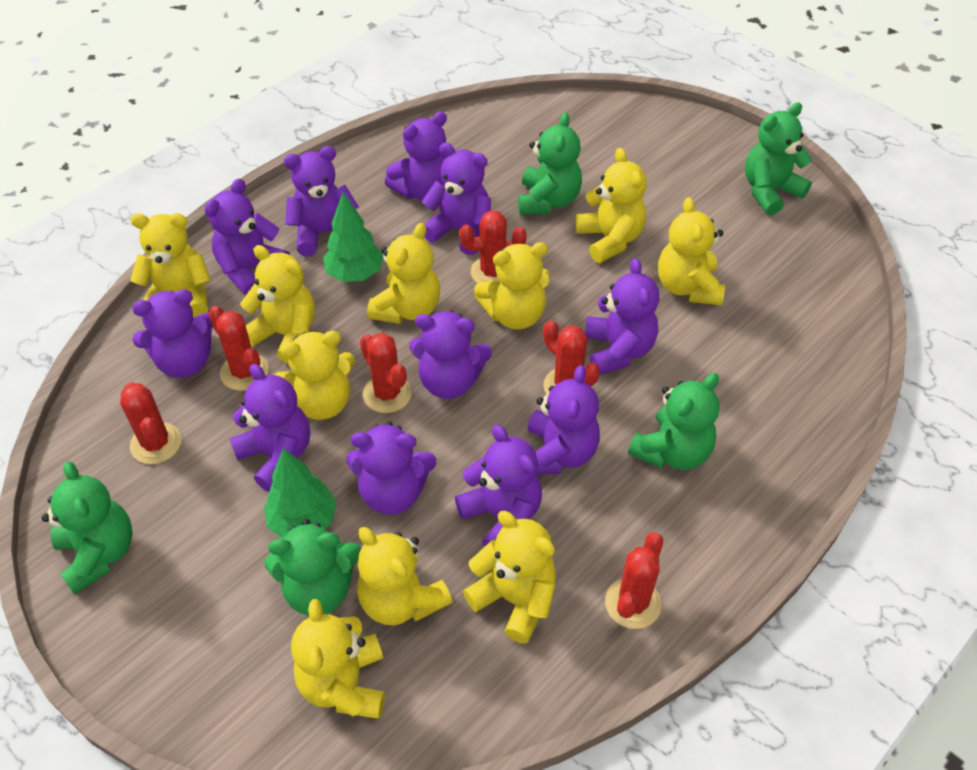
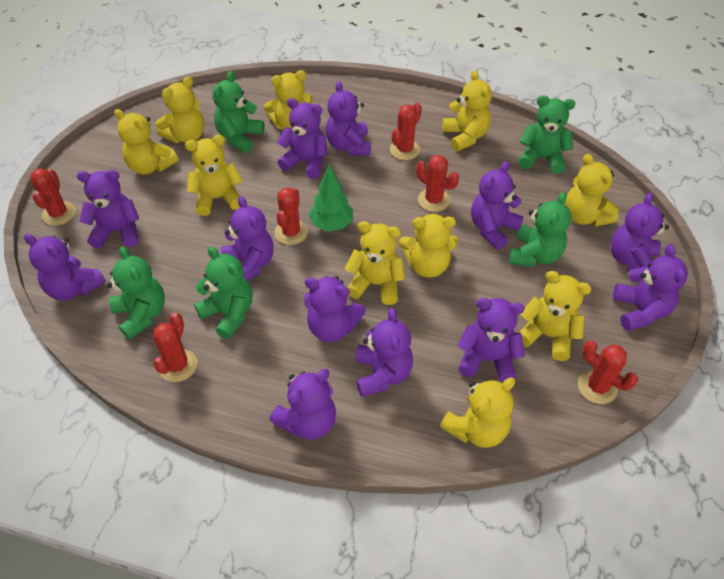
green tree: [264,448,337,538] [323,192,383,282] = 2 -> [309,165,353,231] = 1
purple teddy bear: [132,289,213,378] [205,178,290,295] [229,364,310,492] [284,146,359,256] [346,421,436,515] [385,111,447,200] [409,311,492,399] [422,143,491,255] [455,425,542,547] [527,365,600,475] [585,258,659,375] = 11 -> [24,234,106,301] [77,170,139,248] [221,196,274,281] [270,369,336,440] [277,98,327,179] [304,276,366,342] [326,81,371,156] [355,308,413,397] [458,298,525,382] [471,161,524,250] [611,193,669,272] [613,244,688,331] = 12

